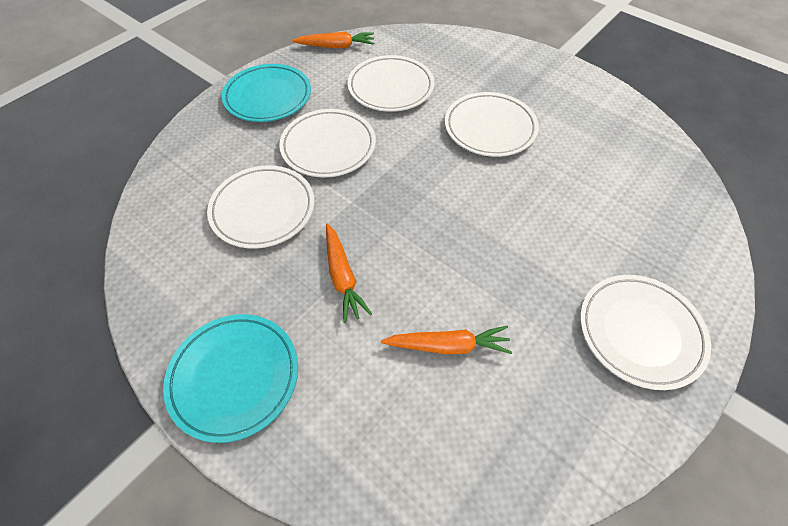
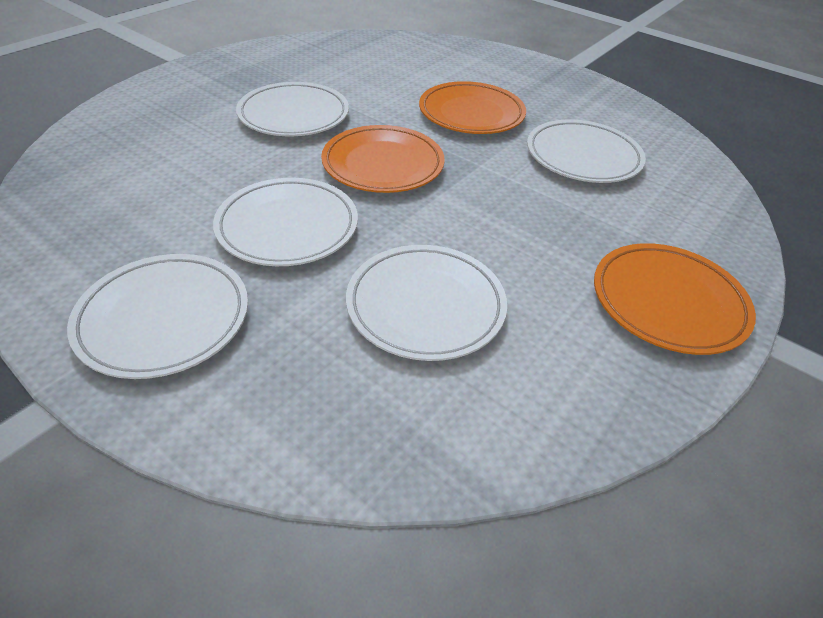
orange carrot: [292,31,374,48] [326,223,372,323] [381,326,512,354] = 3 -> none = 0
orange plate: none = 0 -> [321,125,445,193] [419,81,526,134] [594,243,756,355] = 3
turquoise plate: [163,314,298,443] [222,64,311,122] = 2 -> none = 0

